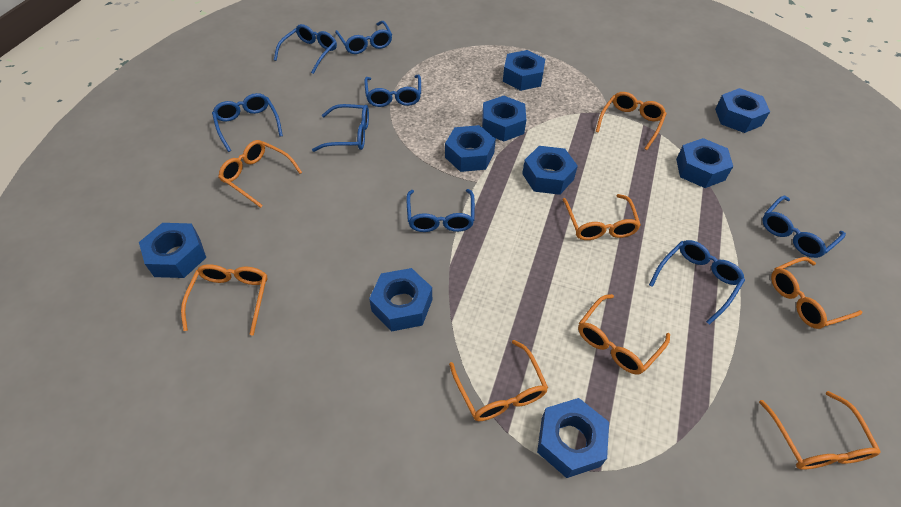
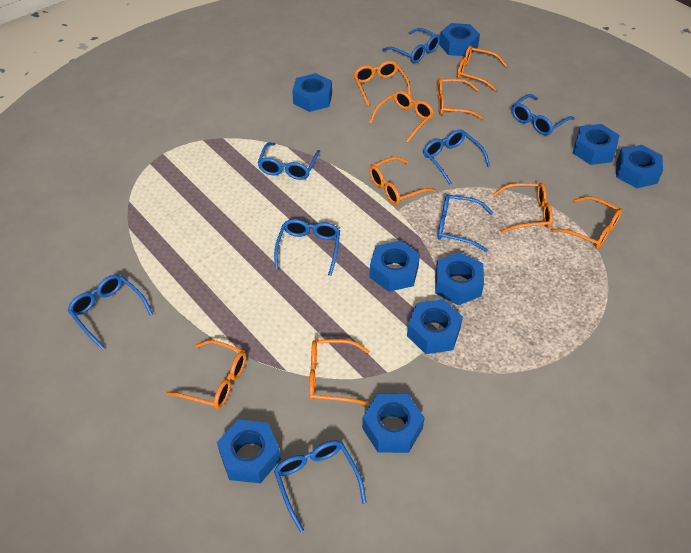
orange glasses: [181,264,268,335] [218,140,302,208] [449,340,548,421] [562,194,641,240] [578,294,670,375] [596,92,667,150] [759,391,881,470] [771,257,862,329] = 8 -> [166,340,246,409] [309,339,370,406] [353,61,411,107] [369,90,434,143] [369,157,436,205] [437,78,483,119] [457,46,507,91] [492,183,553,233] [551,196,623,249] = 9

